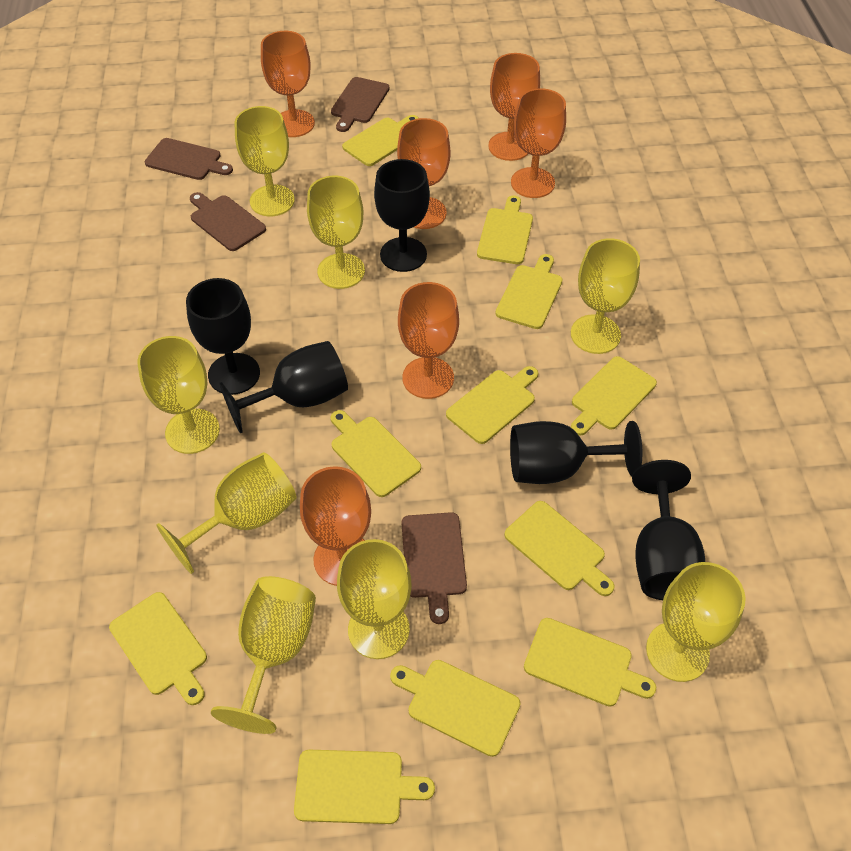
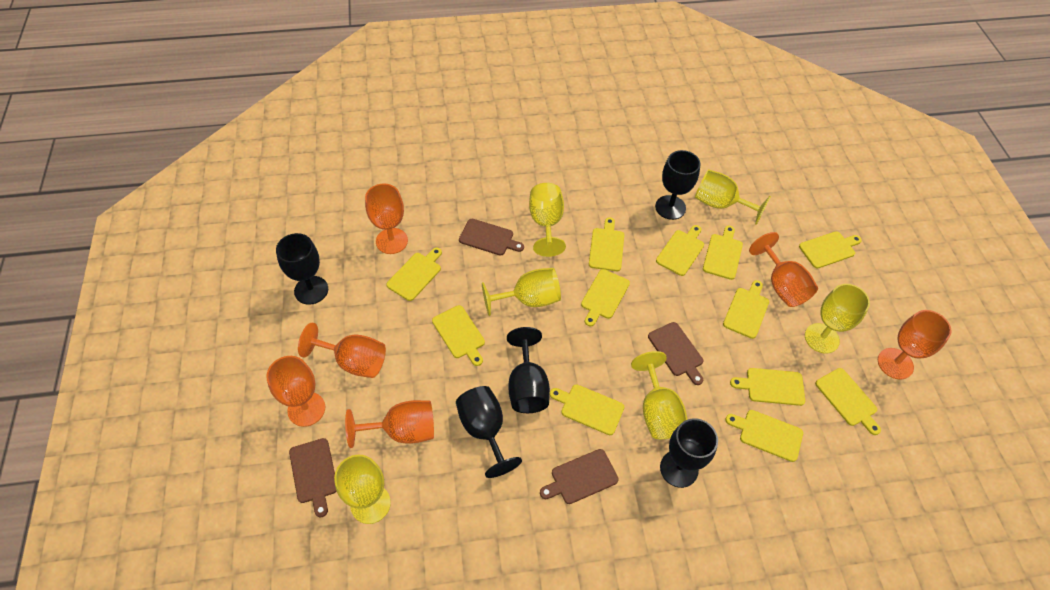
yellow cutting board: [109,592,207,705] [294,750,435,824] [330,410,421,497] [342,115,419,166] [390,660,521,757] [446,366,538,444] [477,195,533,264] [495,254,563,329] [504,501,615,596] [524,618,656,707] [571,356,657,436] = 11 -> [386,248,442,301] [432,305,485,366] [550,384,624,435] [581,269,630,326] [589,217,624,271] [656,225,704,276] [703,226,743,280] [723,280,769,339] [725,410,803,462] [730,368,805,406] [799,231,862,269] [815,368,881,435] = 12
yellow goblet: [137,336,220,454] [156,452,297,574] [211,576,316,734] [234,106,295,216] [307,176,365,289] [337,539,412,659] [571,238,640,354] [646,562,746,682] = 8 -> [334,455,391,524] [482,268,561,316] [529,183,566,257] [631,351,688,439] [695,169,771,225] [805,284,870,354] = 6

